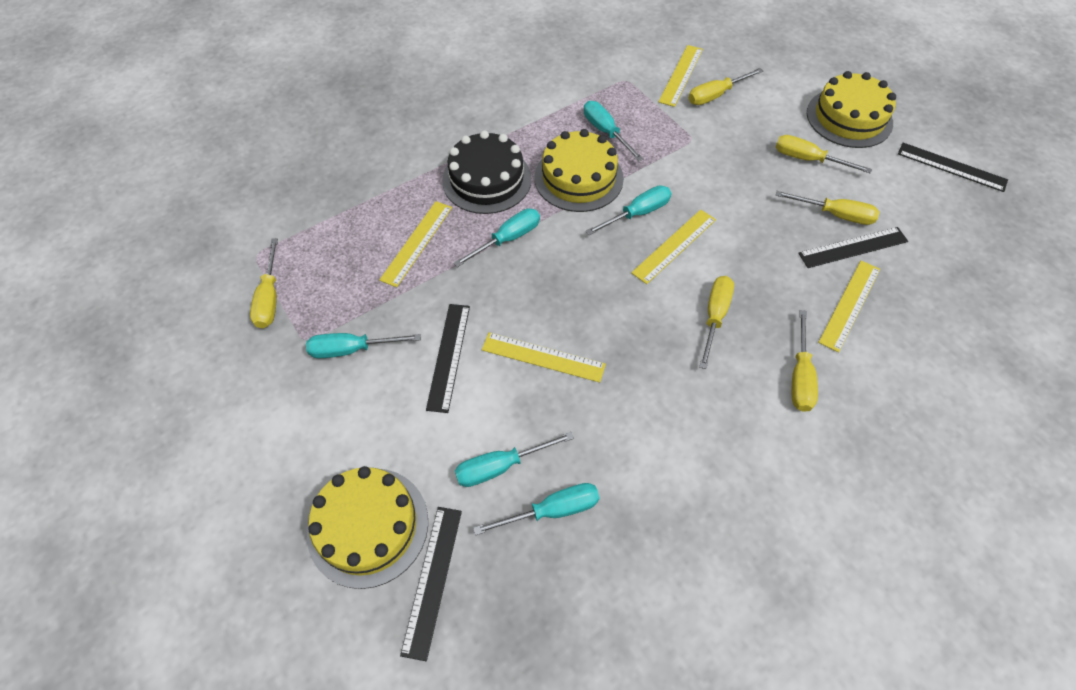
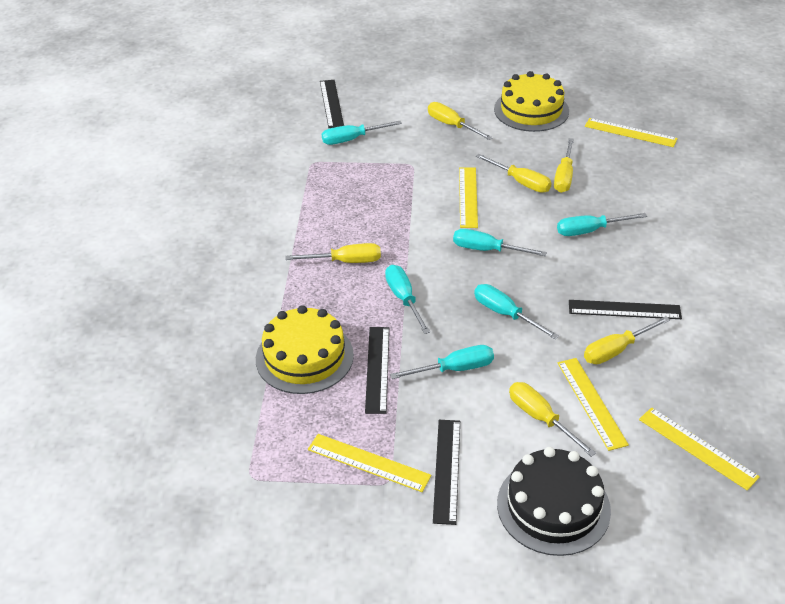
yellow cake: [307,466,428,589] [534,129,624,212] [807,71,896,148] = 3 -> [256,305,354,394] [494,71,569,132] = 2

